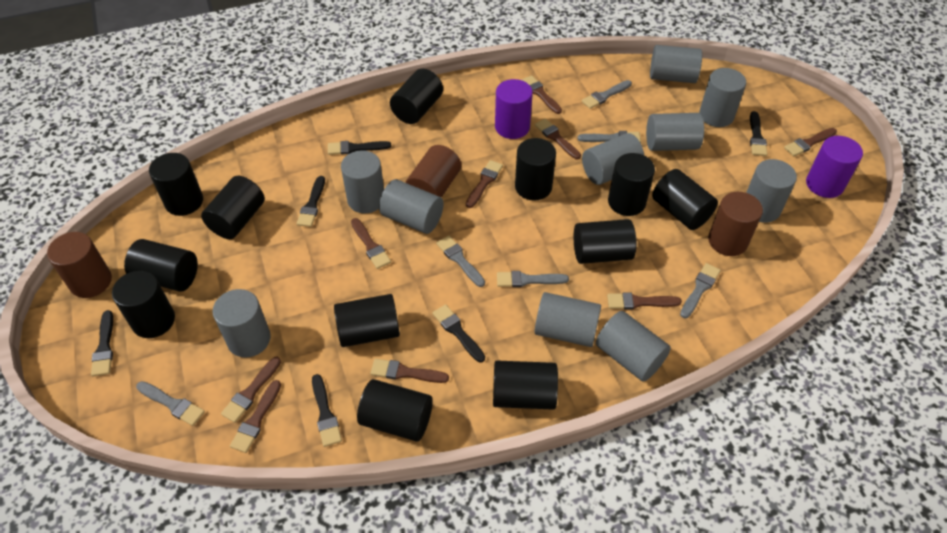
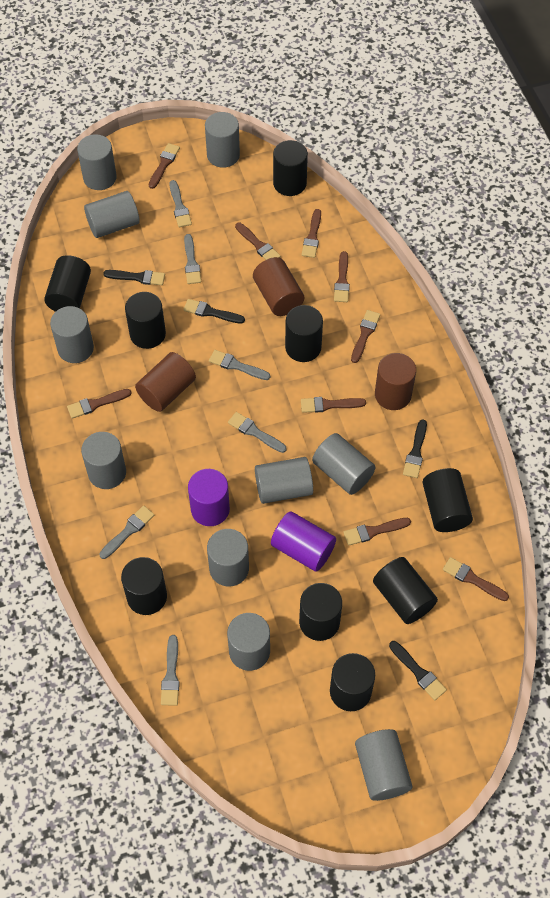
black brush: [91,310,113,376] [297,176,325,227] [312,374,342,447] [328,141,391,155] [432,304,485,362] [750,111,767,156] = 6 -> [103,270,165,285] [183,299,245,324] [389,641,447,700] [403,419,427,478] = 4
black cylinder: [112,271,175,338] [124,239,198,292] [149,153,203,216] [201,176,265,239] [334,294,400,347] [357,379,433,442] [390,69,443,124] [493,361,558,410] [515,138,556,201] [574,219,636,264] [608,153,655,216] [652,169,718,230] = 12 -> [44,255,91,312] [121,557,167,615] [125,292,166,349] [273,140,308,196] [285,305,323,362] [299,583,342,641] [330,653,375,711] [373,557,438,624] [422,468,473,532] = 9

